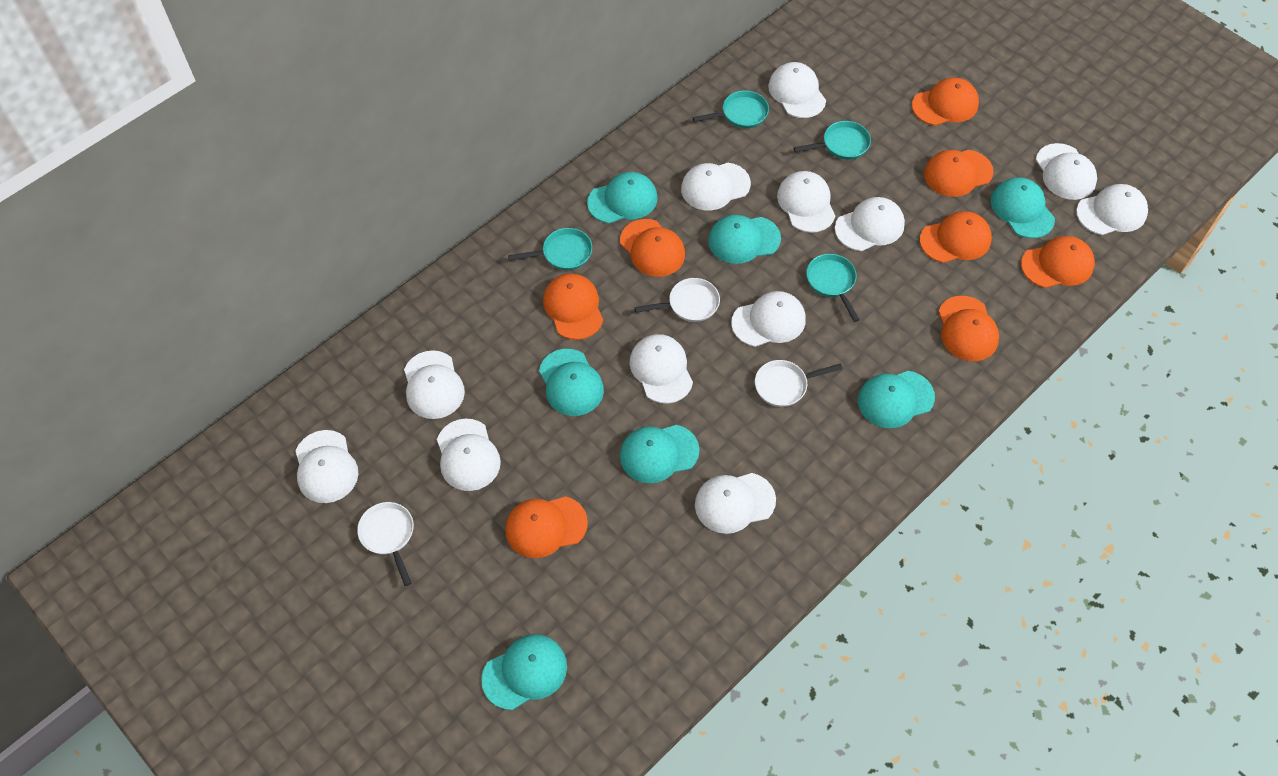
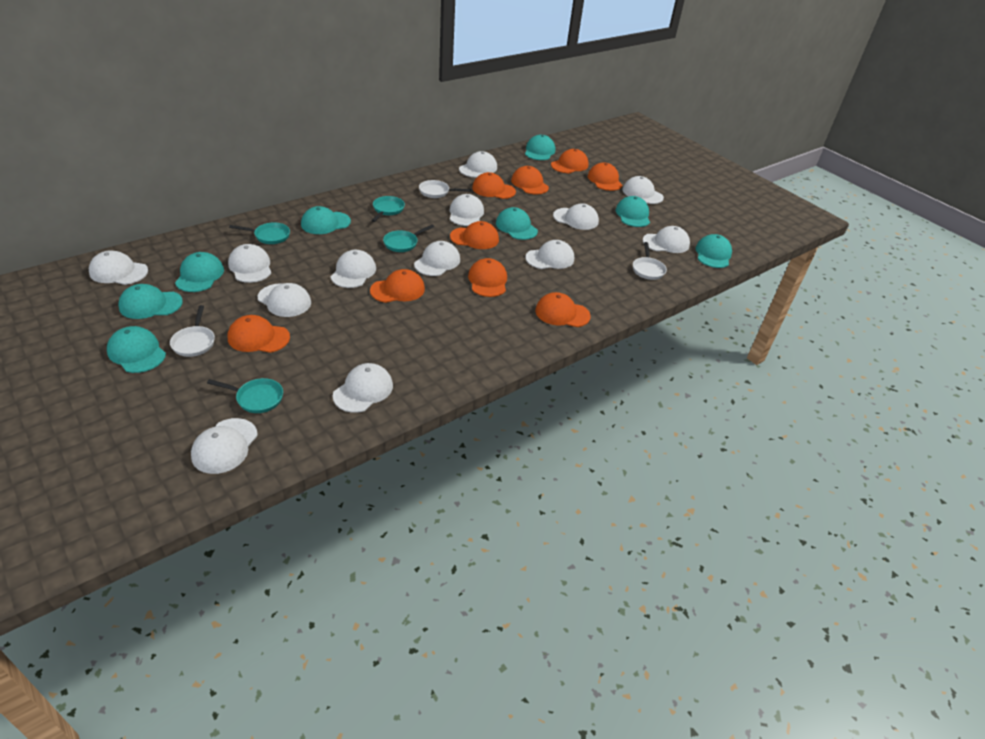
orange cap: [505,496,588,558] [543,273,603,340] [620,219,685,277] [912,77,979,126] [920,211,992,263] [924,150,994,197] [939,296,999,361] [1021,236,1095,288] = 8 -> [228,315,290,353] [370,269,425,303] [450,221,499,249] [468,258,507,297] [472,172,516,199] [511,166,549,194] [535,292,591,327] [551,149,589,173] [588,162,622,191] = 9
turquoise cap: [481,634,567,710] [539,349,604,416] [587,172,657,223] [620,425,700,483] [708,215,781,264] [858,371,935,428] [991,178,1055,238] = 7 -> [107,326,166,373] [118,284,183,319] [175,252,224,292] [301,206,351,234] [496,207,538,240] [525,135,555,160] [615,196,650,227] [696,234,732,268] = 8
white cap: [296,430,358,503] [404,350,465,419] [437,419,501,491] [630,334,693,404] [681,163,751,211] [695,473,776,534] [731,291,806,347] [768,62,826,118] [777,171,835,233] [835,197,905,251] [1036,143,1097,200] [1076,184,1148,235] = 12 -> [89,251,148,285] [191,418,258,474] [228,244,271,283] [258,283,311,317] [331,250,376,288] [333,363,393,413] [414,241,460,276] [450,194,484,226] [459,151,497,177] [526,240,574,269] [553,203,599,230] [623,176,664,204] [643,226,690,253] = 13

